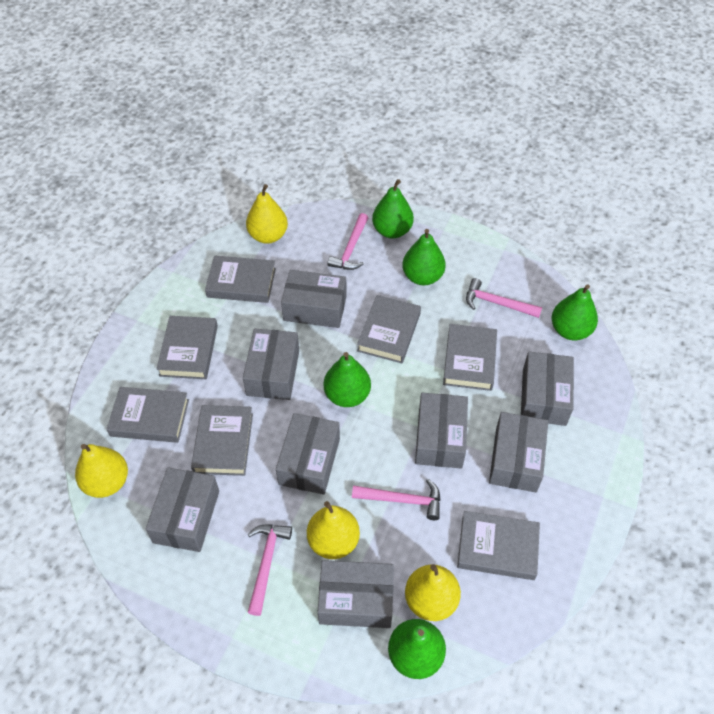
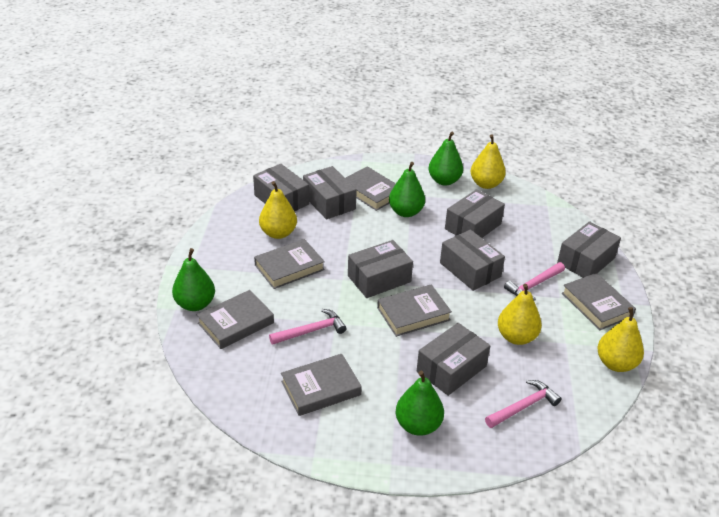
green pear: [324,352,371,407] [372,179,414,239] [388,619,446,679] [402,229,446,285] [552,284,598,340] = 5 -> [172,248,215,311] [389,162,425,217] [396,371,444,436] [428,132,463,186] = 4
grey book: [107,387,189,443] [156,316,218,379] [191,405,253,476] [205,255,276,303] [357,295,421,363] [443,324,497,391] [457,511,540,580] = 7 -> [197,290,274,349] [254,239,325,289] [281,354,362,416] [346,166,396,211] [377,284,452,337] [562,273,636,330] = 6
grey box: [146,467,219,552] [243,329,299,400] [276,413,340,495] [281,270,347,328] [318,560,394,628] [415,393,468,469] [489,412,548,492] [521,351,574,426] = 8 -> [253,164,309,211] [303,166,357,219] [348,240,413,298] [417,323,490,396] [440,230,505,291] [445,189,505,238] [557,221,621,278] = 7
pink hammer: [247,525,292,616] [328,213,368,270] [352,479,440,520] [466,278,542,318] = 4 -> [269,309,347,345] [485,380,561,428] [504,262,565,300] = 3

